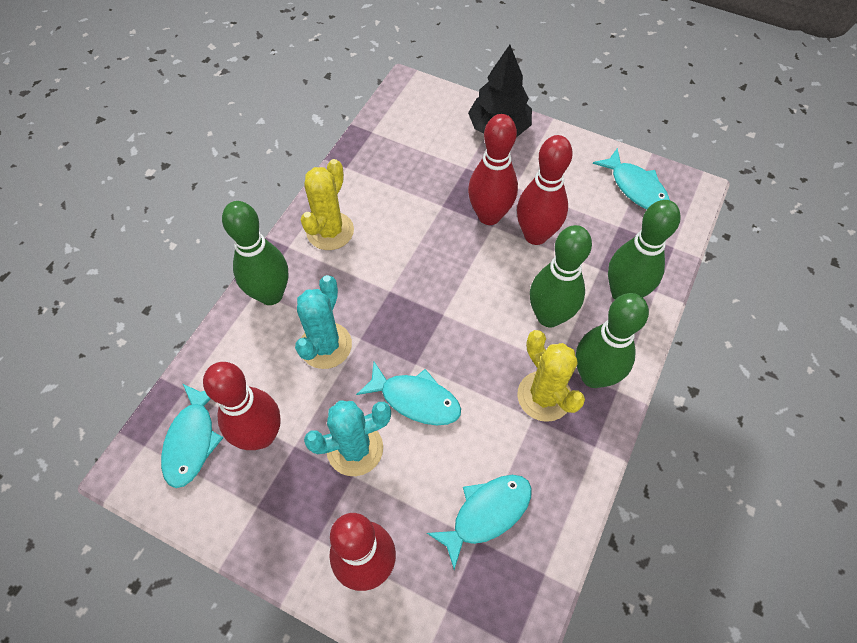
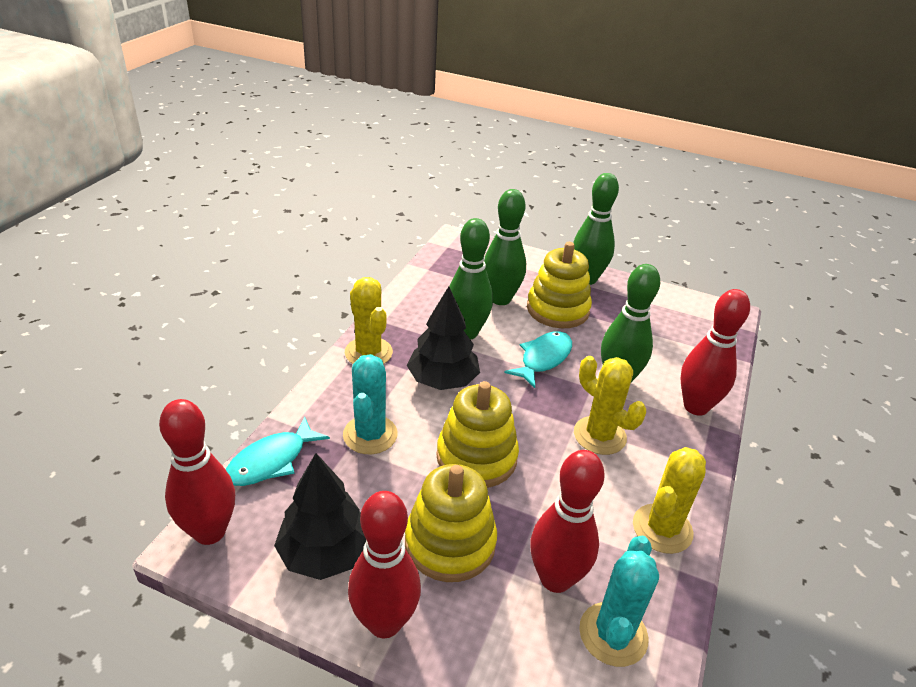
black tree: [468,45,532,137] = 1 -> [274,453,366,580] [407,286,480,390] = 2
turquoise fish: [161,384,223,488] [356,362,461,425] [427,475,532,570] [593,148,670,209] = 4 -> [225,416,330,486] [505,331,572,388] = 2
yellow cactus: [301,159,354,250] [517,330,585,422] = 2 -> [345,277,393,364] [574,356,646,455] [633,447,706,554] = 3
yellow stacking toy: none = 0 -> [405,464,497,582] [436,381,519,488] [527,242,592,328] = 3

